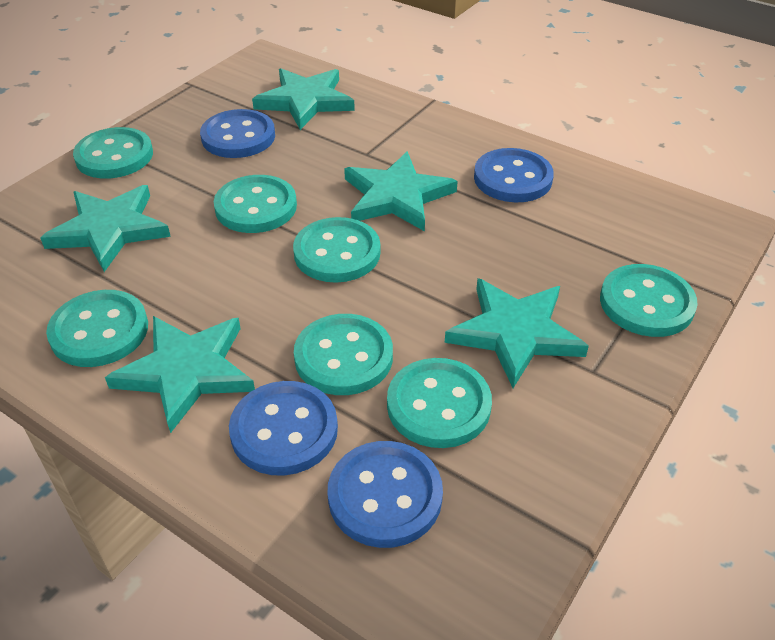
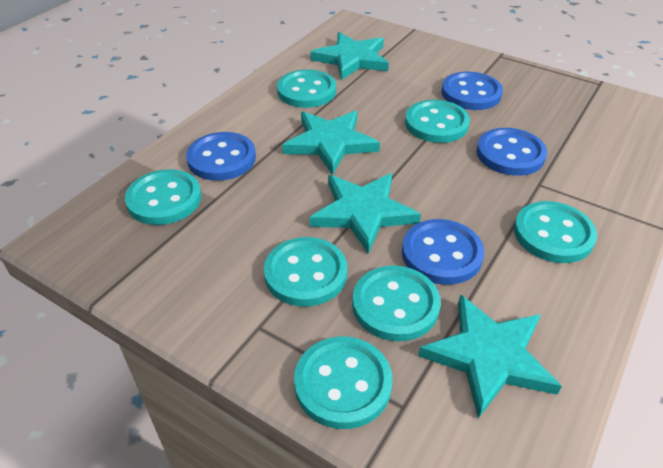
turquoise star: [40,185,171,272] [105,316,255,433] [252,68,355,130] [344,151,458,231] [445,278,589,388] = 5 -> [282,111,380,175] [309,173,421,254] [310,32,389,80] [418,294,562,419] = 4

